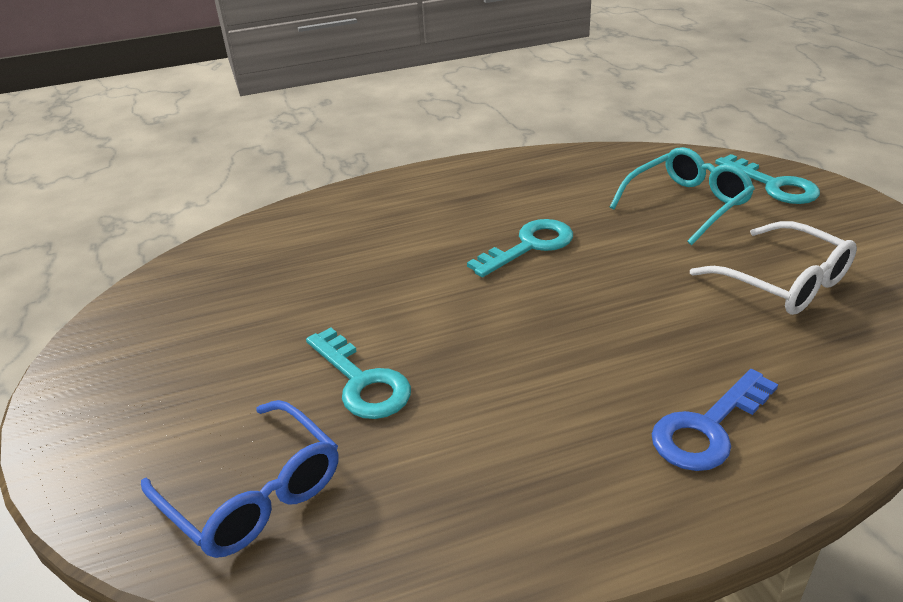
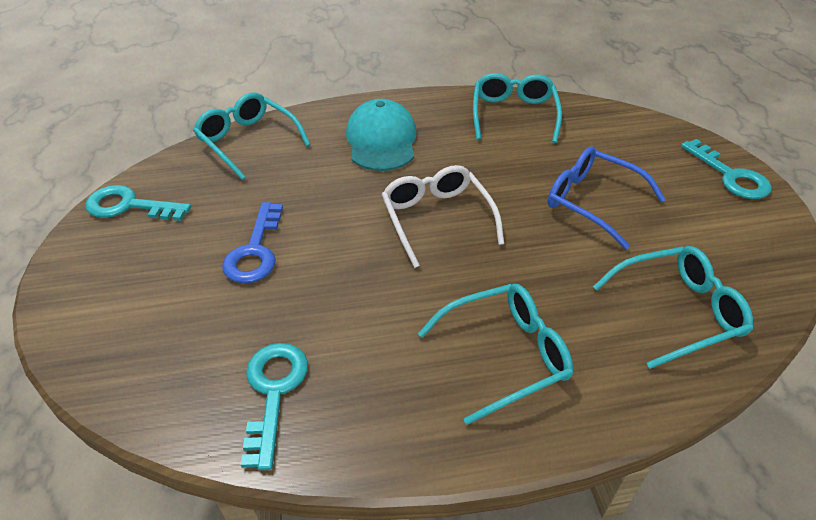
turquoise cap: none = 0 -> [346,99,417,171] = 1
turquoise glasses: [610,147,755,245] = 1 -> [193,93,311,180] [418,284,573,425] [473,73,562,143] [593,246,753,369] = 4

